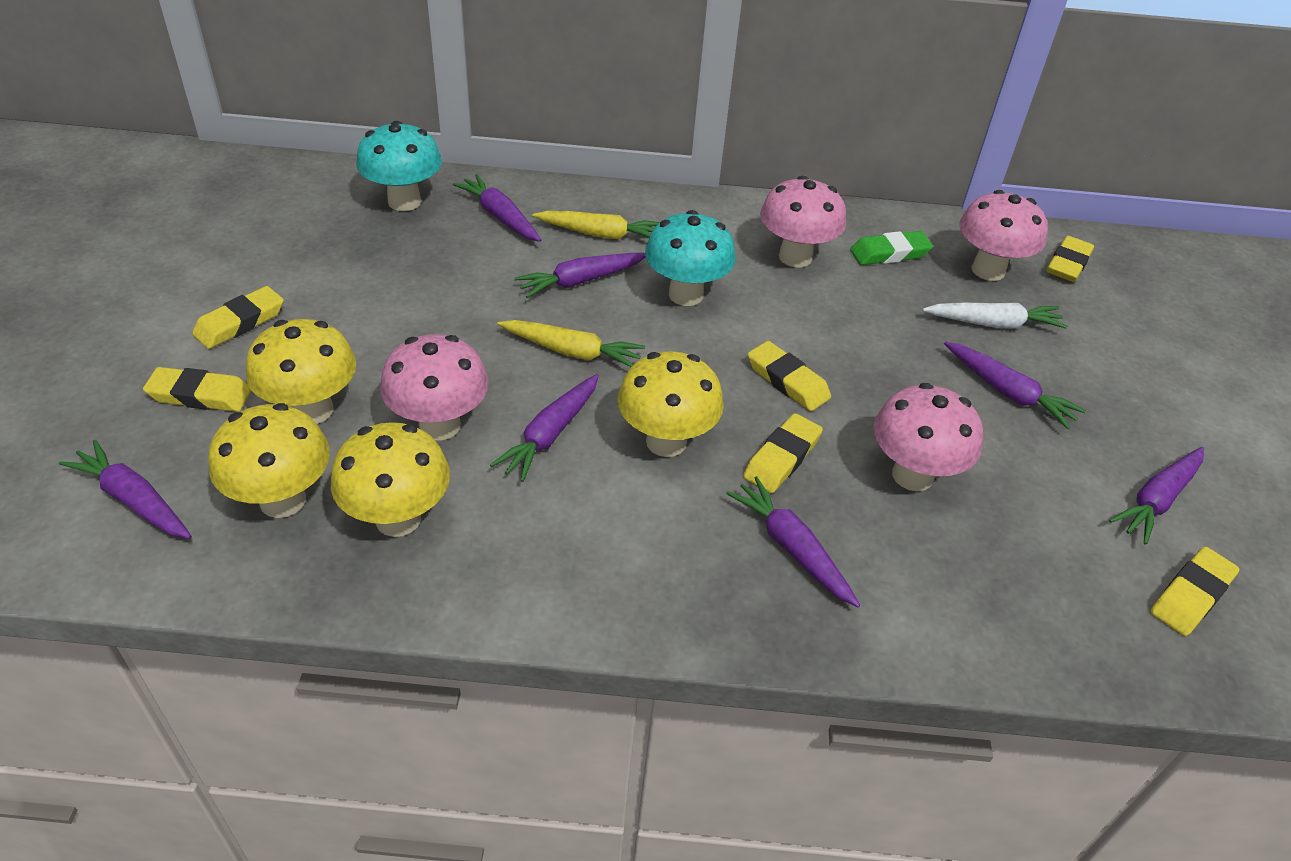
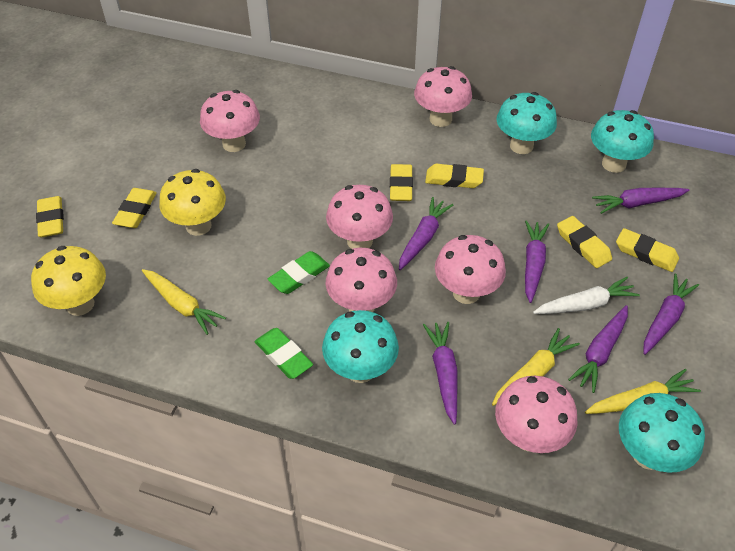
green eraser: [850,231,933,265] = 1 -> [255,328,313,379] [268,251,330,294] = 2
pink mushroom: [380,334,489,441] [760,176,846,267] [874,383,983,491] [959,190,1048,281] = 4 -> [200,90,260,152] [326,185,393,249] [326,248,397,312] [414,66,472,127] [435,235,506,304] [495,376,578,453] = 6
purple carrot: [59,440,192,539] [453,174,541,242] [490,374,599,482] [514,253,646,298] [726,476,860,607] [944,341,1086,429] [1109,447,1204,545] = 7 -> [399,197,453,270] [423,322,457,425] [525,220,549,303] [568,305,628,393] [592,188,689,214] [644,274,699,355] = 6
turquoise mushroom: [356,121,442,211] [645,210,736,306] = 2 -> [322,310,399,383] [497,92,557,154] [591,110,654,173] [619,393,705,473] = 4
yellow carrot: [497,320,645,367] [532,211,660,239] = 2 -> [142,269,226,335] [492,328,580,406] [585,369,701,414] = 3
yellow mushroom: [208,403,330,518] [246,319,356,424] [331,422,450,537] [617,351,724,457] = 4 -> [31,246,106,316] [159,169,226,236] = 2

